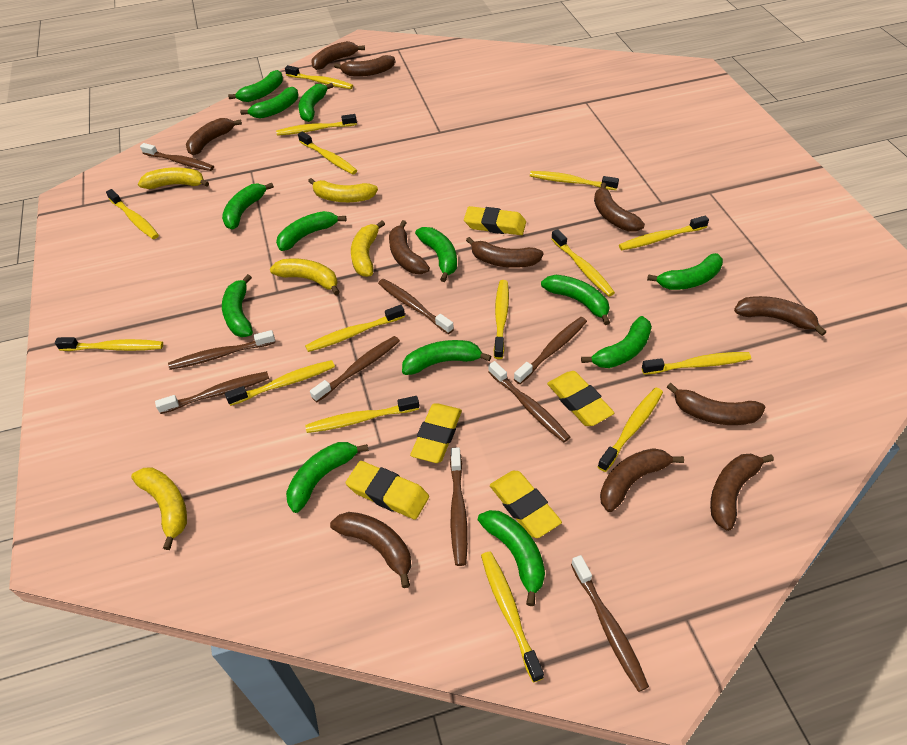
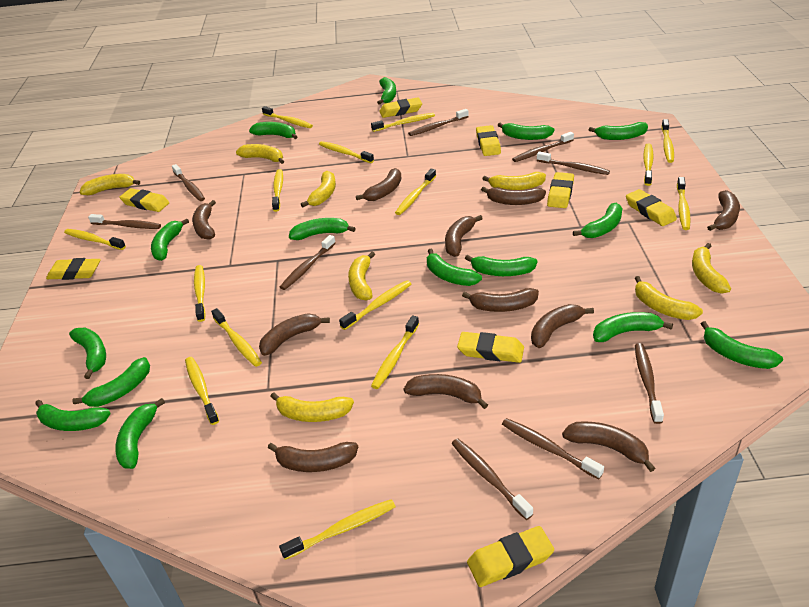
green banana: [222,183,274,230] [222,274,253,337] [228,70,283,102] [240,87,298,119] [276,211,347,251] [286,442,368,513] [298,83,333,122] [402,340,491,375] [415,227,457,282] [478,510,545,606] [541,275,610,325] [581,316,652,368] [647,253,723,290] = 13 -> [35,400,111,431] [69,328,106,379] [72,357,150,407] [115,398,165,469] [151,219,189,261] [249,122,297,139] [289,218,356,240] [377,77,396,105] [427,249,482,286] [465,255,538,276] [498,123,555,140] [573,203,622,238] [589,122,648,140] [593,312,673,342] [701,321,783,369] = 15
yellow banana: [131,467,187,550] [138,167,209,189] [270,259,340,295] [308,178,378,202] [351,221,385,277] = 5 -> [80,174,140,195] [236,144,284,164] [270,392,354,422] [301,171,336,207] [348,252,375,301] [483,172,546,190] [635,276,703,320] [692,243,731,294] = 8
yellow eraser: [346,461,429,520] [410,403,462,463] [464,206,526,235] [490,471,562,538] [547,371,614,426] = 5 -> [46,258,101,280] [119,188,169,212] [379,98,422,118] [457,332,524,363] [467,526,554,587] [476,125,501,156] [547,172,574,208] [626,189,677,226] = 8

